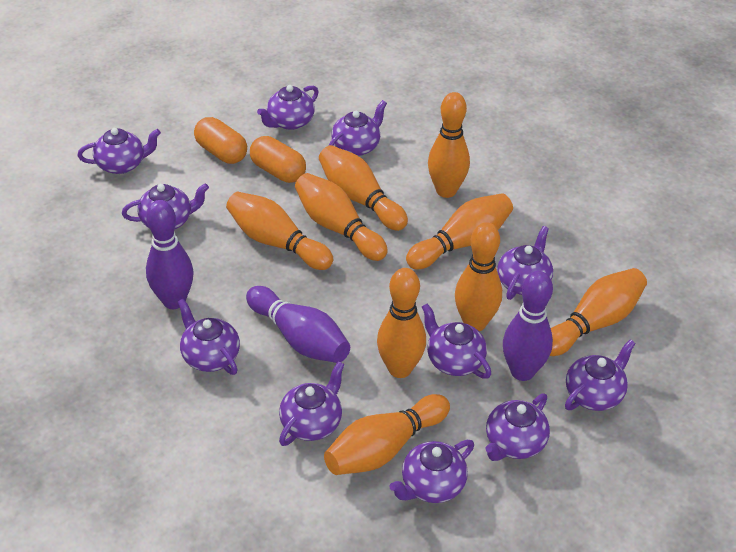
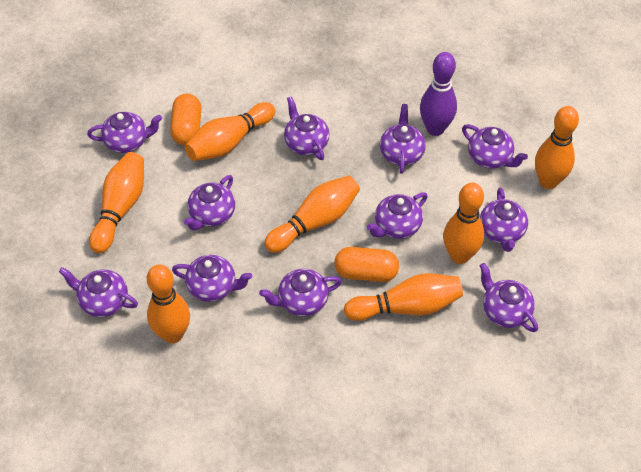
orange bowling pin: [226,192,333,270] [295,173,388,261] [319,145,408,231] [324,394,450,475] [377,268,426,378] [406,193,513,269] [428,92,470,198] [455,222,502,331] [550,268,647,356] = 9 -> [89,152,144,253] [147,265,190,343] [185,102,275,161] [264,176,360,253] [344,273,463,321] [443,183,484,264] [535,106,579,189] = 7
purple bowling pin: [146,200,193,309] [246,286,350,363] [503,271,553,381] = 3 -> [420,52,457,136] = 1

